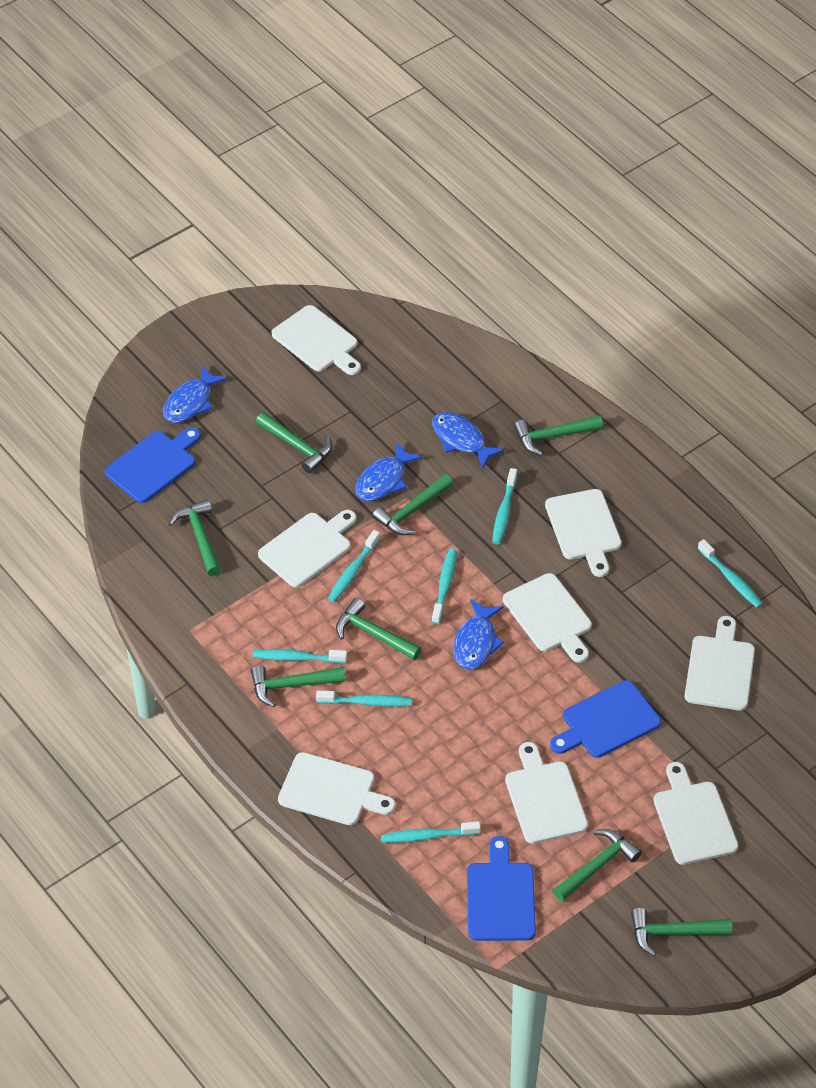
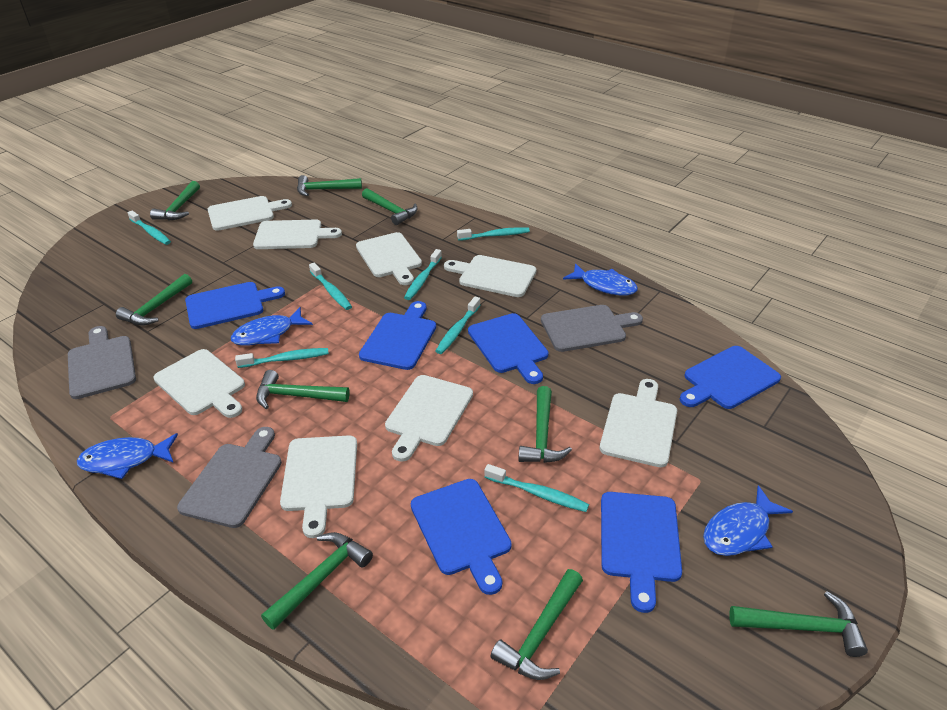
blue cutting board: [105,427,201,503] [467,836,536,941] [550,680,661,758] = 3 -> [185,282,285,329] [359,301,436,370] [411,479,512,595] [468,313,549,384] [601,492,682,613] [680,346,781,409] = 6
green hammer: [169,499,222,576] [251,665,345,707] [256,412,332,473] [336,598,422,660] [372,474,453,535] [514,415,603,456] [553,829,642,902] [631,908,732,956] = 8 -> [116,274,192,325] [150,181,200,221] [256,370,350,409] [261,532,373,630] [297,175,362,196] [362,188,418,225] [490,569,583,680] [518,386,572,463] [729,591,868,657] = 9
grey cutting board: none = 0 -> [68,326,136,399] [177,427,282,528] [541,305,643,352] = 3

